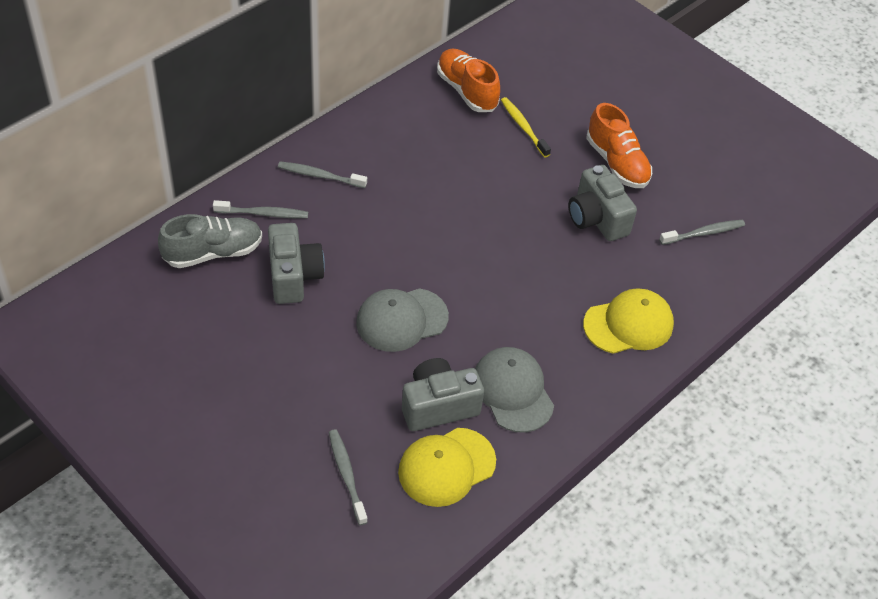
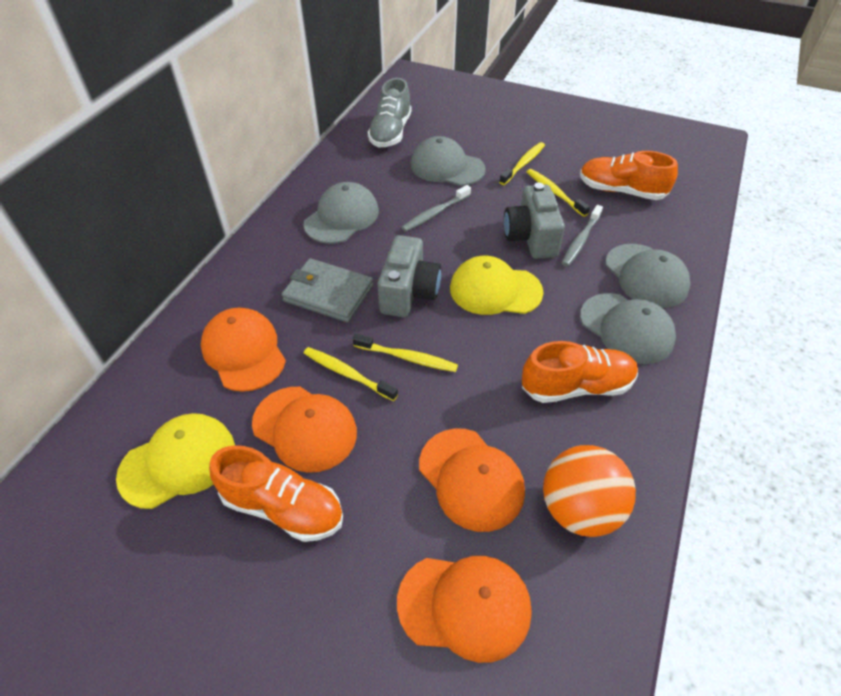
grey camera: [268,223,325,304] [402,358,484,431] [568,165,637,241] = 3 -> [378,235,441,317] [504,183,565,259] = 2
grey cap: [356,288,449,352] [475,347,554,433] = 2 -> [303,182,379,244] [411,136,486,186] [580,293,676,364] [606,244,691,308] = 4
grey toothbrush: [213,200,308,218] [278,161,367,188] [329,429,368,525] [659,220,745,245] = 4 -> [401,185,471,232] [562,205,603,266] = 2
grey wallet: none = 0 -> [281,258,373,322] = 1
orange ball: none = 0 -> [543,445,636,537] = 1
orange cap: none = 0 -> [201,308,286,392] [252,387,357,473] [397,556,532,663] [419,428,525,532] = 4
orange shoe: [437,48,500,112] [586,103,652,188] = 2 -> [209,445,343,542] [522,341,638,403] [580,151,678,200] = 3
yellow toothbrush: [501,97,551,157] = 1 -> [304,347,398,401] [353,334,458,372] [499,142,545,185] [527,169,590,217] = 4

